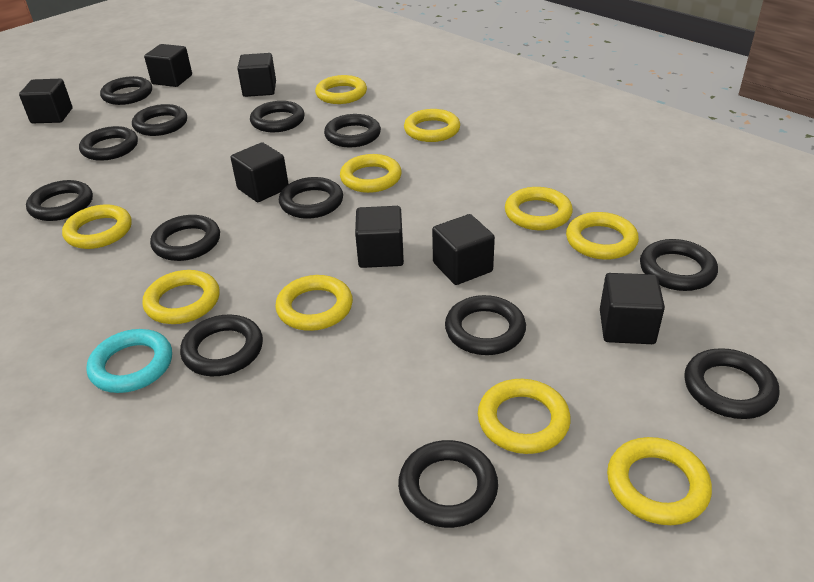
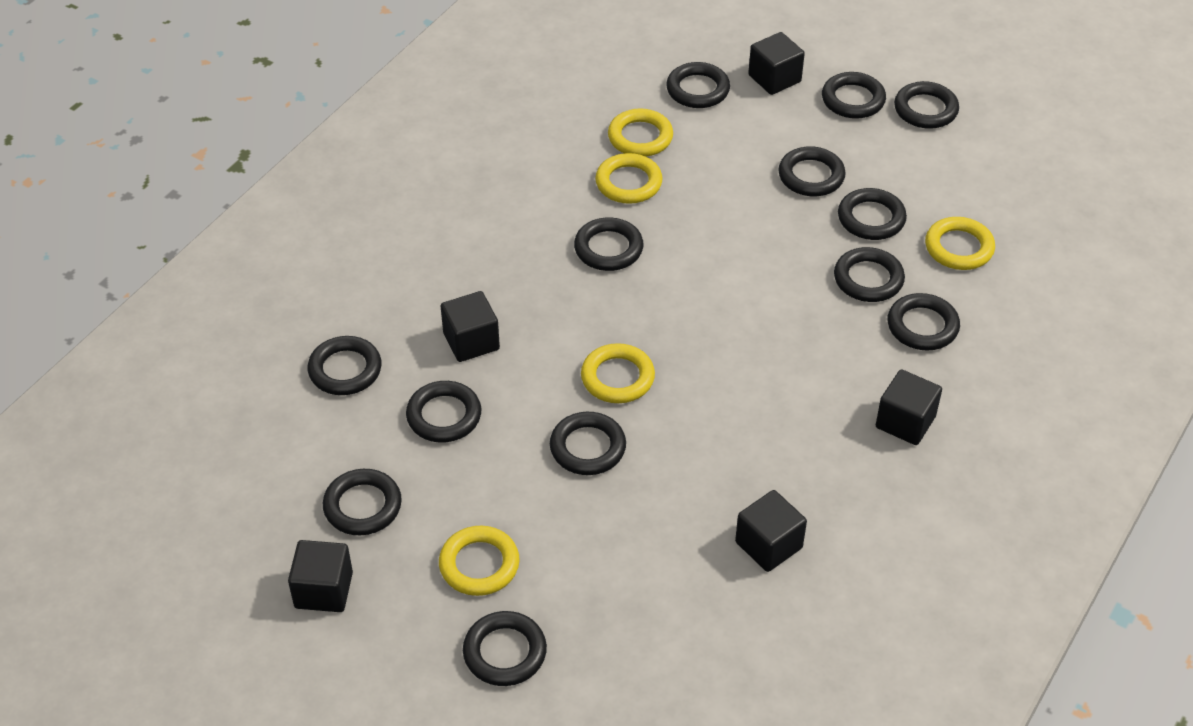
black cube: [19,79,73,123] [144,44,192,87] [231,142,288,202] [237,53,276,97] [355,206,404,268] [432,214,495,285] [600,273,665,344] = 7 -> [288,540,353,612] [441,291,500,362] [735,490,807,572] [748,32,805,95] [876,369,942,445] = 5
turquoise ring: [86,329,172,393] = 1 -> none = 0
yellow ring: [62,204,132,249] [143,270,220,324] [276,275,353,331] [315,75,367,104] [340,154,402,193] [404,109,460,142] [478,379,571,454] [505,187,573,230] [566,212,639,260] [607,437,712,525] = 10 -> [439,526,520,596] [581,343,655,403] [595,153,663,204] [608,108,673,157] [925,217,995,270] = 5

